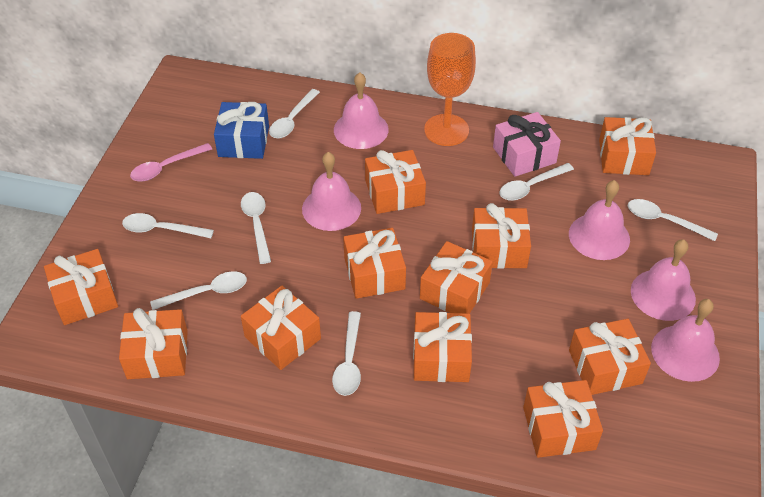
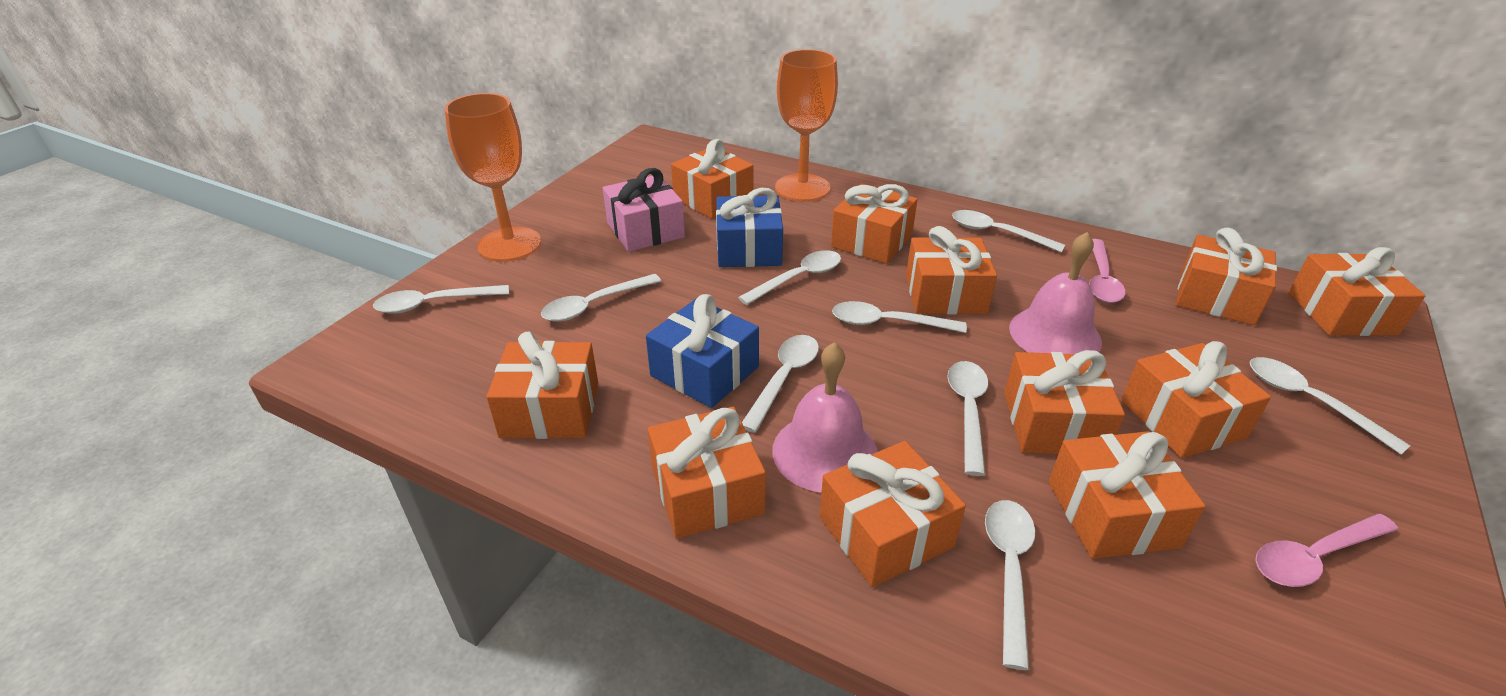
blue gift: [214,102,269,159] = 1 -> [646,294,759,408] [716,188,783,267] = 2
orange goblet: [424,33,476,146] = 1 -> [444,93,541,262] [775,49,838,202] = 2
pink bell: [302,152,361,231] [334,73,389,149] [569,180,630,260] [631,239,696,321] [651,299,720,382] = 5 -> [772,342,878,493] [1009,232,1102,354] = 2
pink spoon: [130,143,212,181] = 1 -> [1089,239,1126,303] [1255,514,1398,587] = 2
white spoon: [122,213,214,238] [150,271,247,310] [241,192,271,264] [269,89,320,138] [332,311,361,396] [500,163,574,201] [628,199,718,241] = 7 -> [373,285,509,314] [541,274,661,322] [738,250,841,305] [742,335,819,433] [832,301,967,333] [947,361,988,476] [952,210,1065,253] [985,500,1035,670] [1250,357,1411,455] = 9

